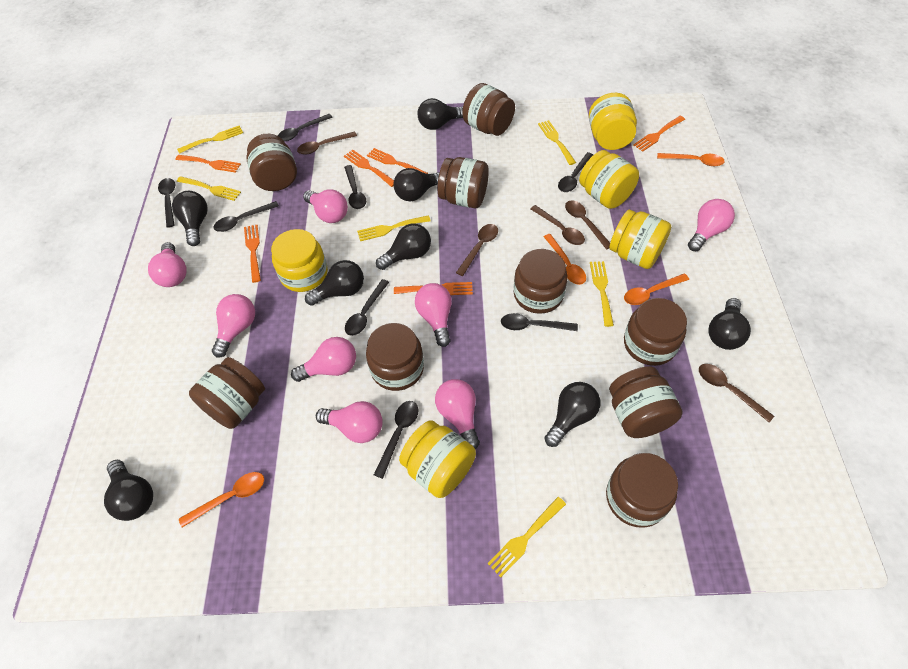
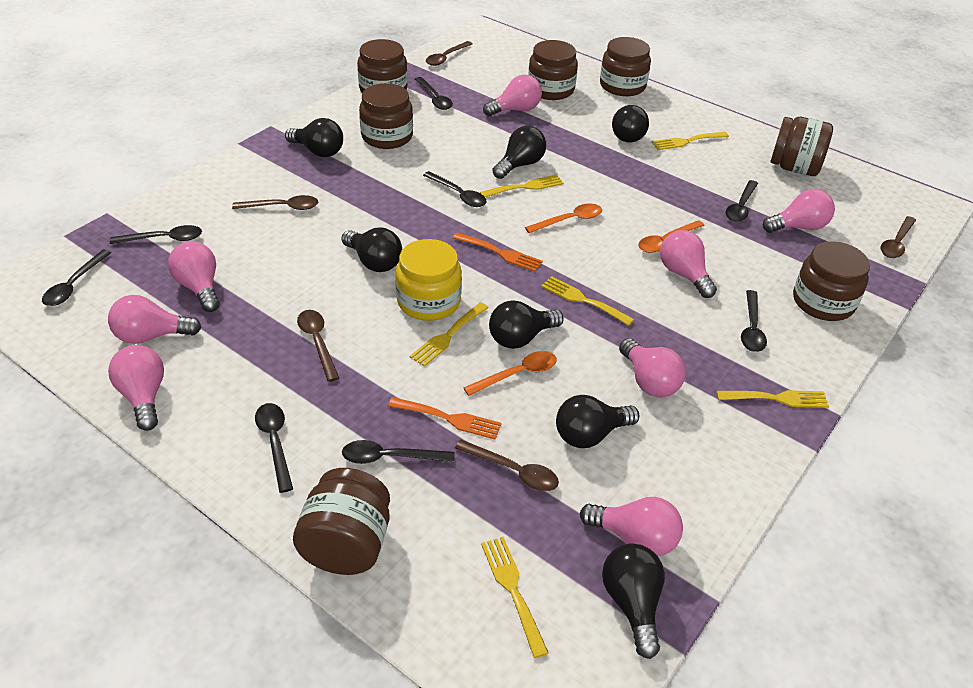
black light bulb: [104,460,153,521] [172,191,208,246] [305,260,364,306] [376,224,431,270] [393,168,440,201] [418,98,463,130] [544,382,600,447] [709,298,751,350] = 8 -> [285,118,343,157] [341,228,402,272] [489,300,564,349] [492,126,546,179] [556,395,639,448] [602,543,665,659] [612,105,649,142] = 7
brown jar: [189,357,265,429] [246,134,297,191] [366,323,424,391] [437,157,489,208] [462,83,515,136] [513,249,568,314] [606,453,678,528] [609,366,683,438] [624,298,687,366] = 9 -> [293,468,390,575] [357,39,408,93] [359,83,413,149] [528,40,578,100] [600,37,651,96] [771,117,833,176] [793,241,870,321] = 7
orange fork: [175,155,241,173] [244,225,261,283] [344,150,394,187] [367,148,428,174] [394,282,473,295] [633,116,685,152] = 6 -> [388,397,502,439] [453,232,543,272] = 2
orange spoon: [179,472,264,528] [544,234,586,285] [624,273,689,305] [657,153,725,166] = 4 -> [463,351,557,396] [525,204,602,233] [638,220,705,253] = 3
yellow jar: [271,229,328,292] [399,420,476,498] [579,150,639,209] [589,93,637,150] [609,210,671,269] = 5 -> [395,239,462,321] = 1

